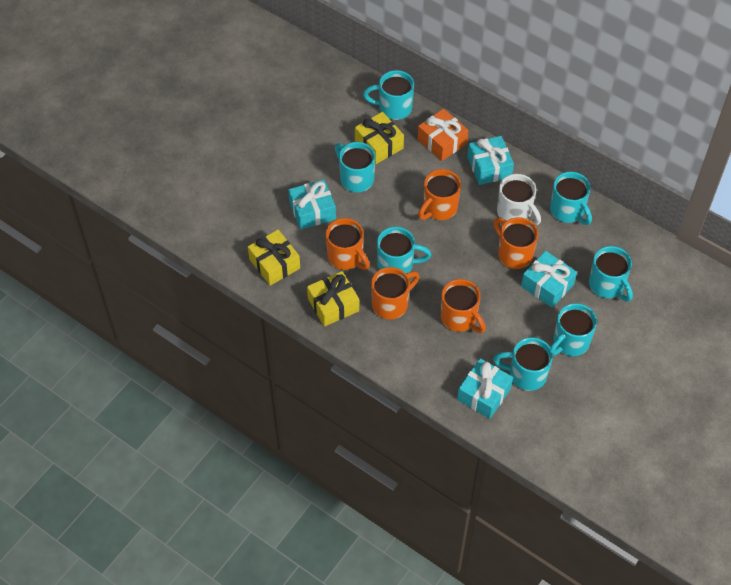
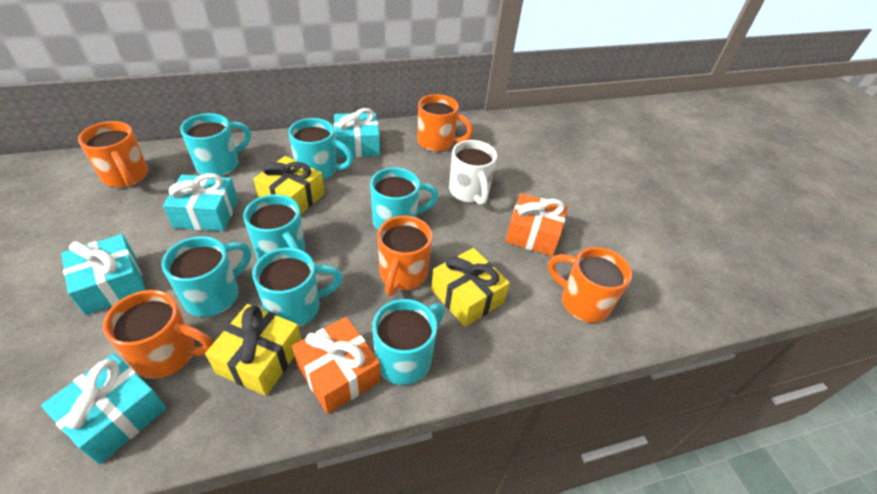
orange gift: [418,109,468,161] = 1 -> [292,317,381,414] [505,193,568,256] = 2

